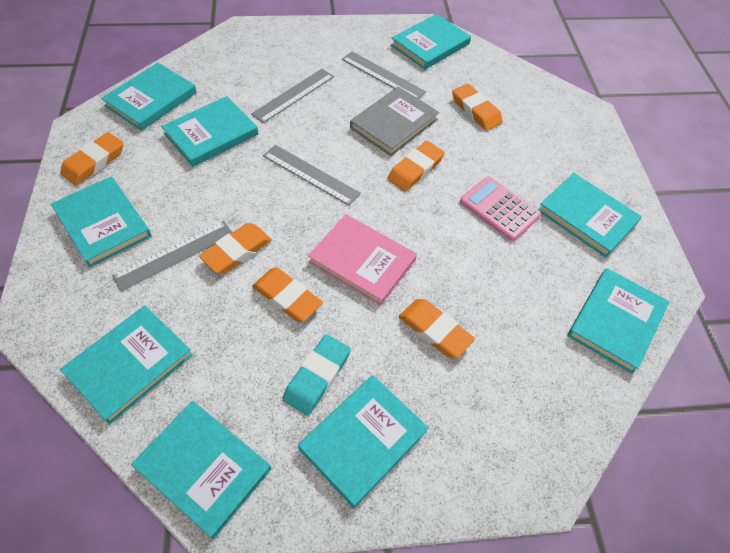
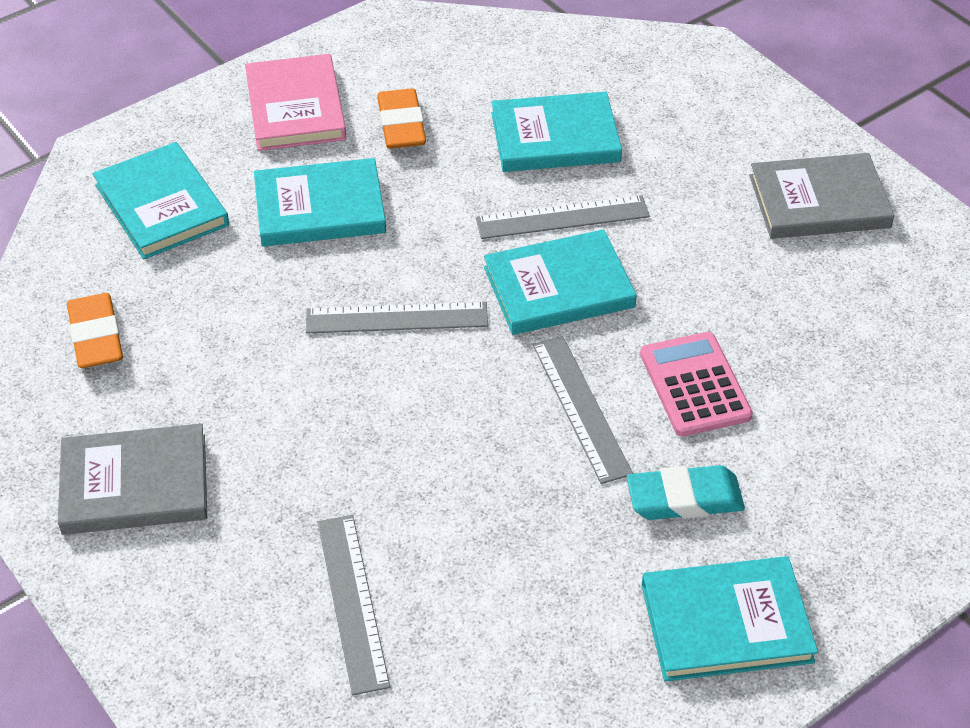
grey book: [350,86,439,156] = 1 -> [58,424,207,535] [749,153,895,239] = 2
orange eraser: [60,132,124,185] [199,223,272,274] [252,267,323,322] [387,141,445,192] [399,299,475,358] [452,84,503,131] = 6 -> [67,293,123,368] [377,88,426,149] = 2
turquoise book: [51,177,152,267] [60,305,193,425] [101,63,197,131] [131,401,271,539] [161,96,258,167] [298,375,429,508] [391,14,471,70] [538,173,642,258] [567,268,670,374] = 9 -> [93,142,229,259] [254,158,386,247] [484,229,637,335] [491,92,622,172] [641,556,818,682] = 5

